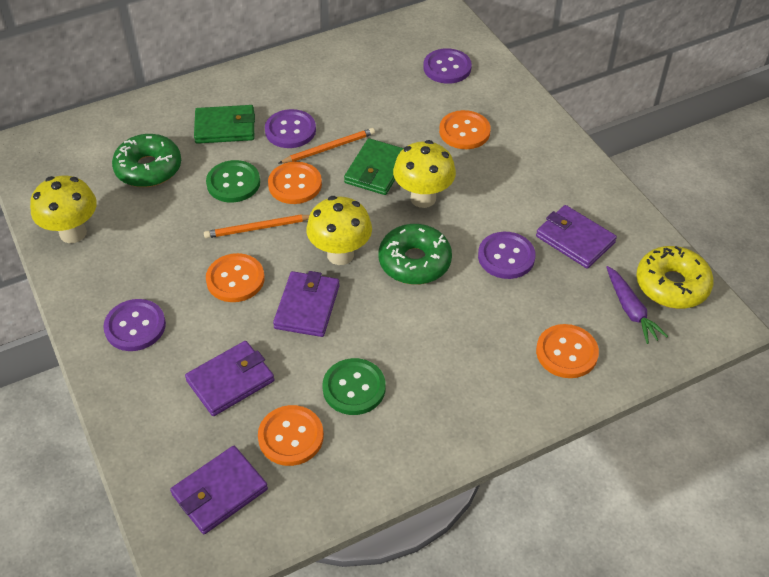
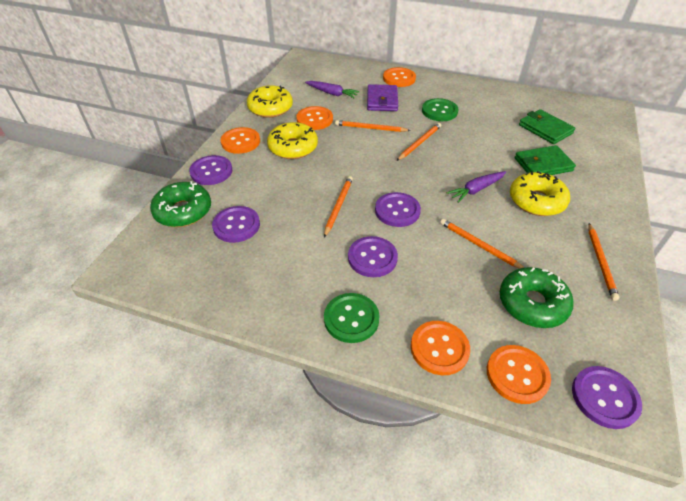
orange pencil: [204,215,309,238] [279,128,375,163] = 2 -> [324,176,353,237] [335,120,411,132] [397,123,441,161] [440,219,524,269] [588,223,619,301] = 5
purple button: [103,299,166,351] [265,109,316,148] [423,48,472,84] [478,232,536,279] = 4 -> [189,155,232,185] [212,206,260,243] [348,236,398,277] [375,192,421,227] [572,366,642,429] = 5
purple carrot: [606,266,668,344] = 1 -> [305,81,360,98] [447,171,506,203] = 2
purple wallet: [170,446,268,534] [185,341,274,416] [273,271,340,337] [536,205,617,269] = 4 -> [367,84,398,111] = 1
yellow donut: [636,246,714,309] = 1 -> [247,85,293,118] [267,122,318,159] [510,171,570,216] = 3
yellow mushroom: [30,175,97,243] [306,196,372,265] [393,140,456,208] = 3 -> none = 0

